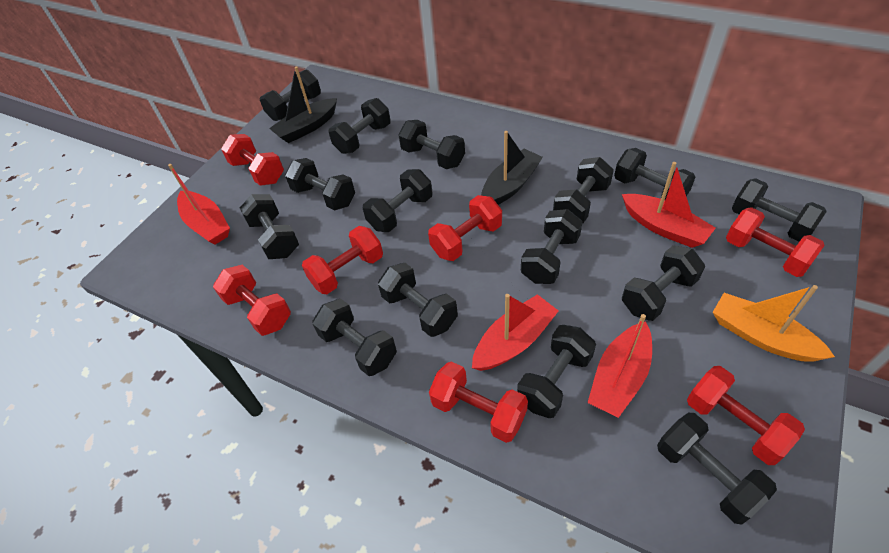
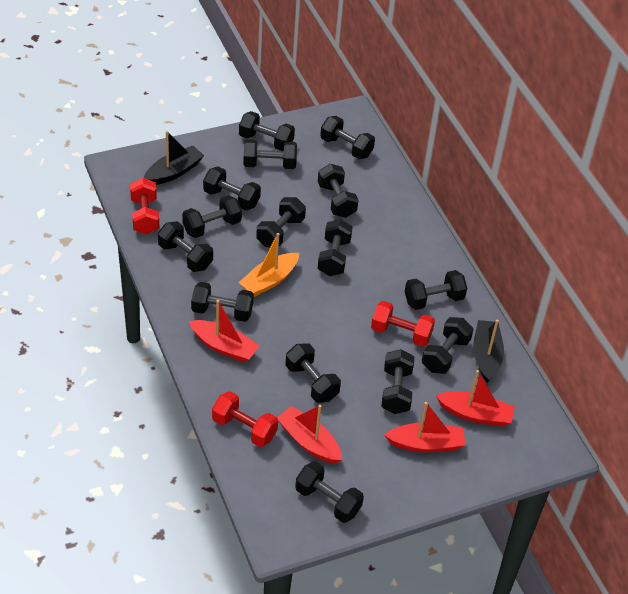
red dumbbell: [213,265,291,336] [221,134,284,186] [302,226,383,294] [428,195,502,261] [429,361,528,443] [687,366,805,465] [726,207,825,277] = 7 -> [130,178,160,234] [212,391,278,447] [371,301,435,347] = 3

